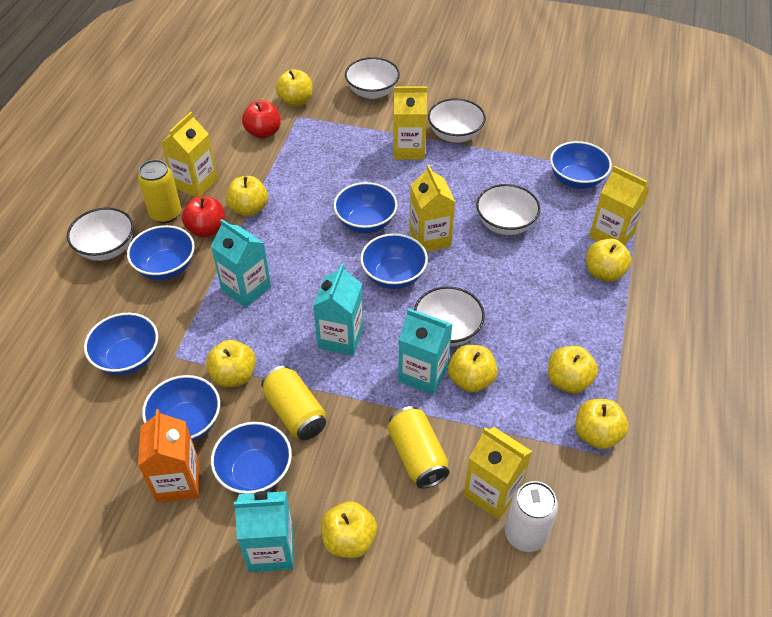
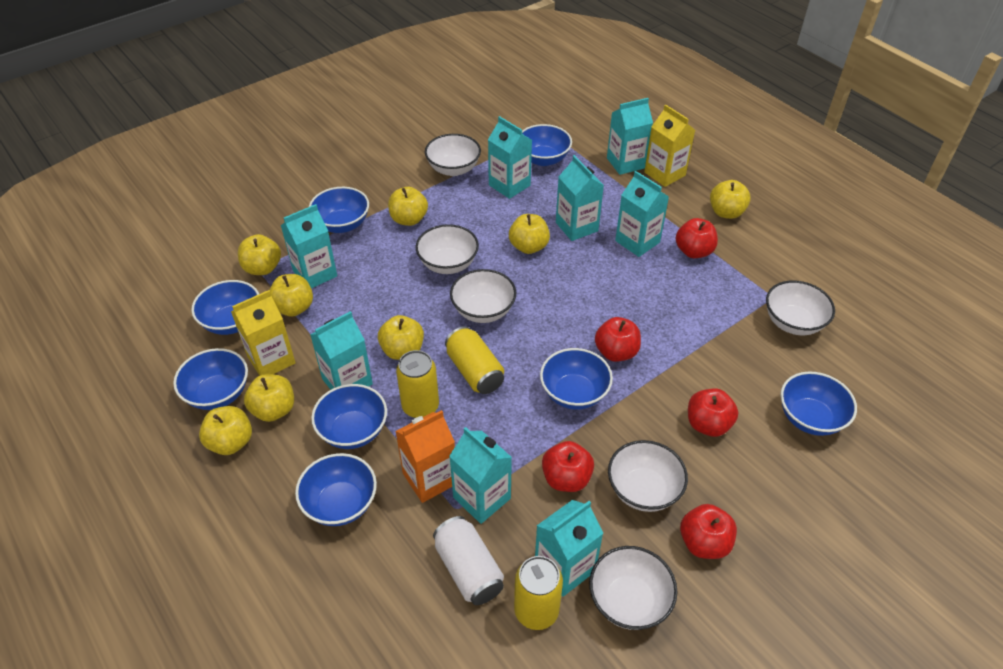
blue bowl: [84,313,158,375] [127,225,195,280] [142,375,220,441] [211,422,292,494] [334,182,397,233] [360,233,428,289] [550,141,612,189] = 7 -> [173,348,248,410] [191,280,259,335] [295,453,377,526] [309,187,369,233] [311,384,387,449] [522,124,572,166] [540,348,613,410] [781,372,857,436] = 8
red apple: [182,196,225,238] [242,101,281,139] = 2 -> [542,441,594,492] [595,317,641,362] [676,218,718,258] [680,504,737,559] [688,389,738,437] = 5
turquoise carton: [211,219,271,308] [234,491,294,572] [313,264,363,356] [398,308,453,395] = 4 -> [281,204,337,288] [310,311,373,390] [449,427,512,524] [488,116,532,199] [535,500,603,597] [556,155,604,241] [607,98,653,175] [615,171,669,257] = 8
white bowl: [67,207,134,261] [345,57,400,99] [414,286,485,347] [428,98,486,143] [476,184,540,235] = 5 -> [416,224,479,274] [425,134,481,176] [450,269,516,323] [589,546,678,630] [608,440,688,512] [766,281,835,335] = 6
yellow carton: [161,112,218,197] [393,87,427,160] [409,165,455,252] [464,427,532,520] [589,166,650,246] = 5 -> [231,290,296,376] [644,105,695,187] = 2

